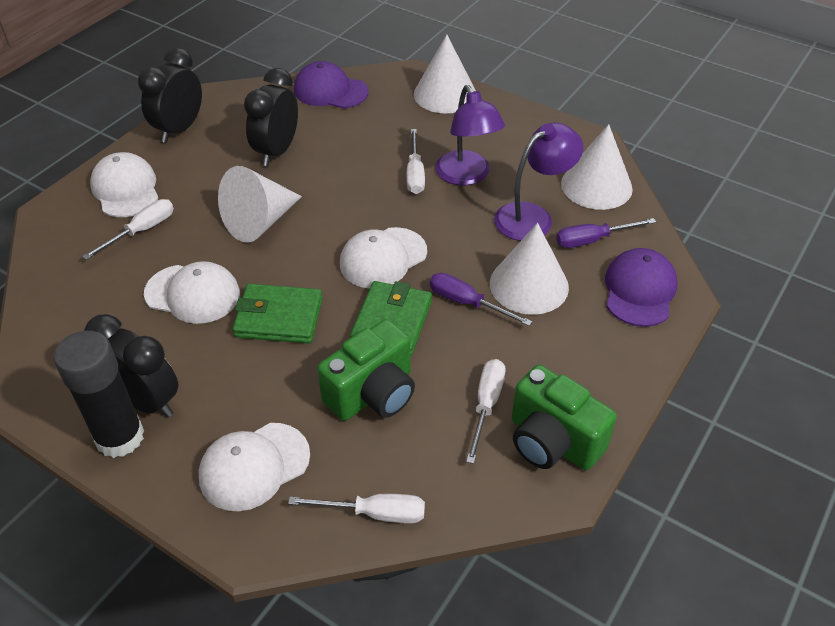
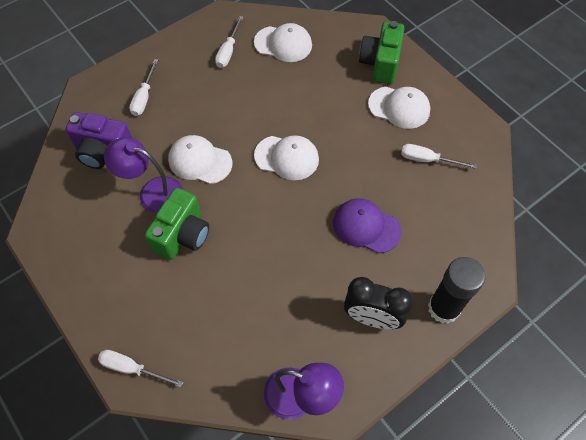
black clock: [84,314,178,417] [138,48,202,143] [244,68,298,166] = 3 -> [344,277,413,329] = 1
green wallet: [232,284,323,343] [350,281,432,356] = 2 -> none = 0
purple camera: none = 0 -> [66,112,132,169] = 1
purple cap: [294,61,369,108] [605,248,678,327] = 2 -> [333,198,401,253] = 1
purple screwdriver: [430,273,533,326] [556,218,656,248] = 2 -> none = 0
white cone: [218,166,302,243] [414,35,476,113] [490,223,569,315] [561,124,633,210] = 4 -> none = 0

